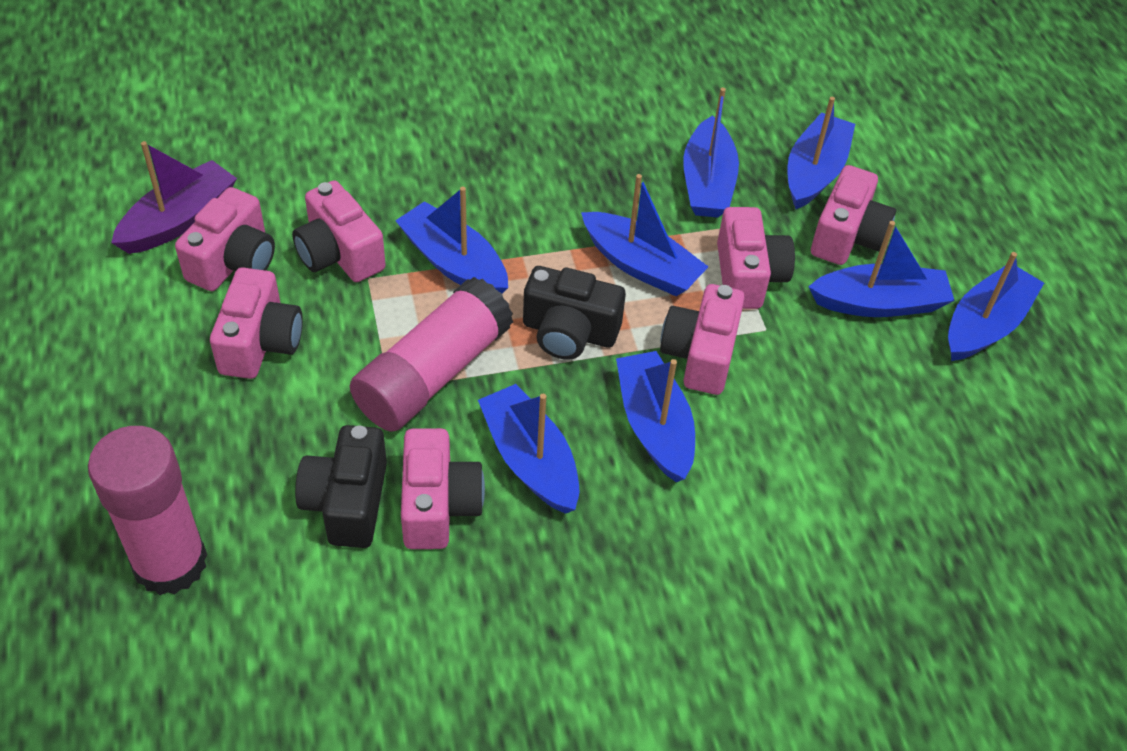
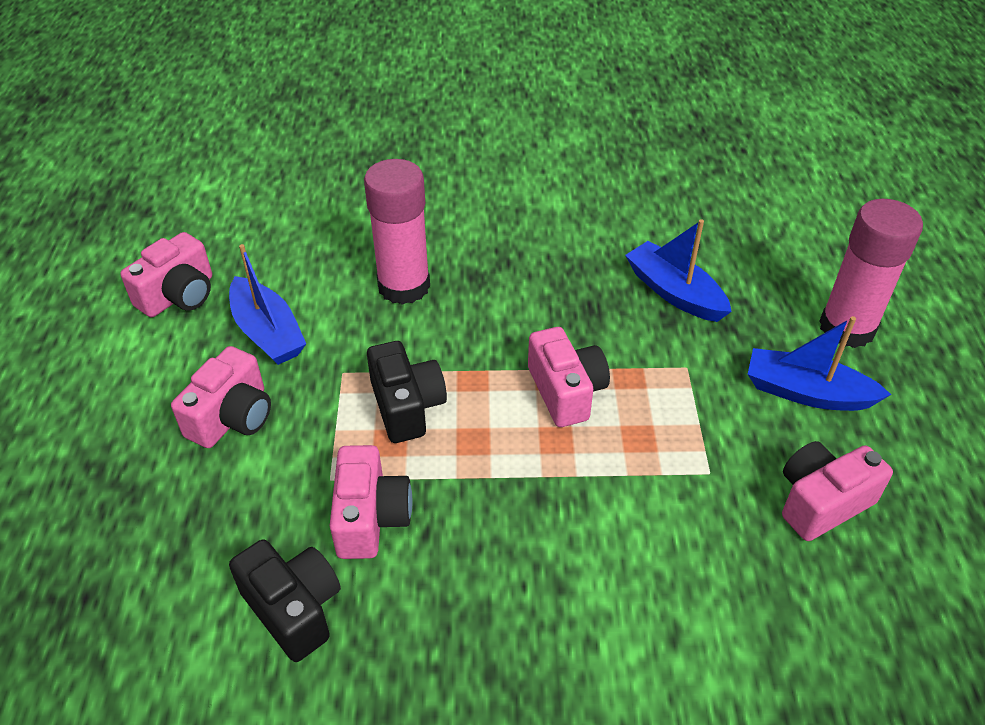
blue boat: [395,187,508,294] [478,384,579,514] [581,174,708,296] [616,351,695,482] [683,87,739,218] [788,97,855,209] [808,221,955,317] [948,252,1044,361] = 8 -> [229,244,306,365] [625,219,732,322] [748,316,891,411] = 3
pink camera: [175,187,275,291] [210,267,303,379] [292,180,386,282] [401,428,485,549] [660,284,745,395] [717,207,795,309] [811,165,896,265] = 7 -> [120,232,212,317] [171,346,271,448] [330,445,412,559] [528,327,610,427] [782,441,893,541] = 5
purple boat: [111,141,237,254] = 1 -> none = 0

